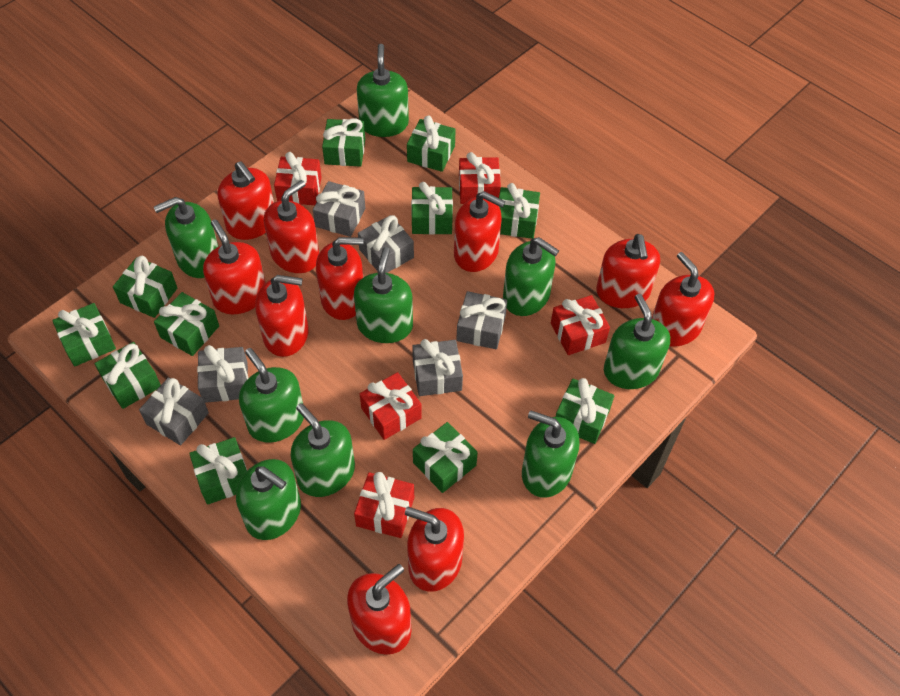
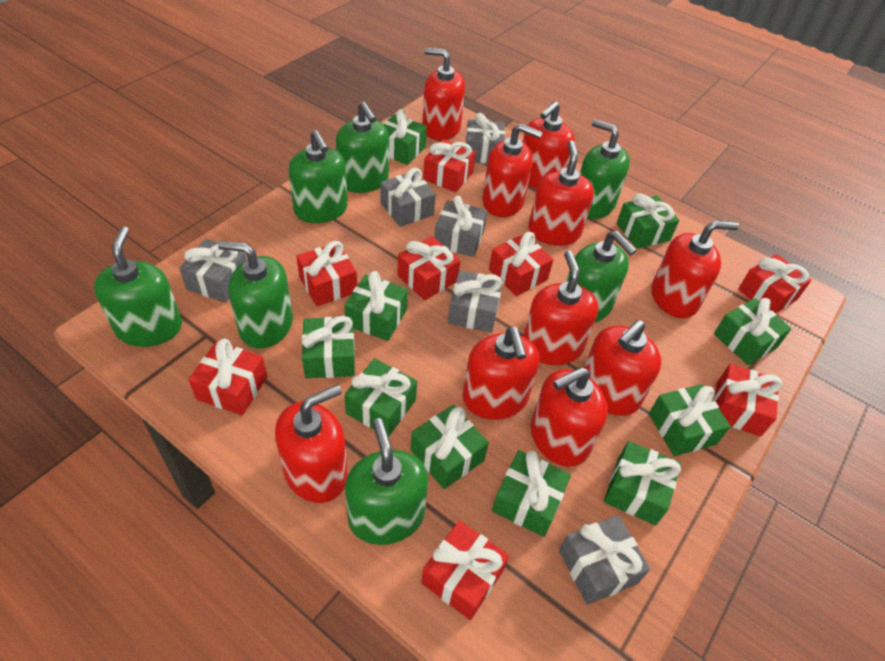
green gift: [52,303,116,367] [95,342,161,409] [113,256,177,318] [154,292,219,356] [189,437,247,505] [322,118,365,167] [407,115,456,172] [411,182,453,235] [413,422,478,493] [499,183,540,239] [555,378,614,444] = 11 -> [302,316,355,378] [344,271,408,341] [344,358,417,437] [383,109,427,165] [411,405,489,489] [492,450,571,537] [604,441,681,525] [616,194,679,249] [649,384,731,456] [714,298,791,365] = 10
green soap dispenser: [154,197,219,278] [236,459,301,540] [239,348,304,443] [291,403,355,497] [354,247,413,343] [357,44,409,137] [503,237,559,316] [522,410,580,498] [604,294,670,389] = 9 -> [94,226,182,347] [218,240,293,349] [289,130,347,223] [336,102,389,193] [345,418,428,545] [566,231,637,323] [580,119,630,219] = 7
red gift: [274,152,322,205] [354,472,414,538] [360,372,422,440] [459,152,501,204] [551,295,610,355] = 5 -> [189,339,267,415] [296,241,357,306] [397,236,460,300] [421,521,509,620] [423,139,476,192] [489,232,553,296] [714,364,782,437] [738,254,811,314] = 8

